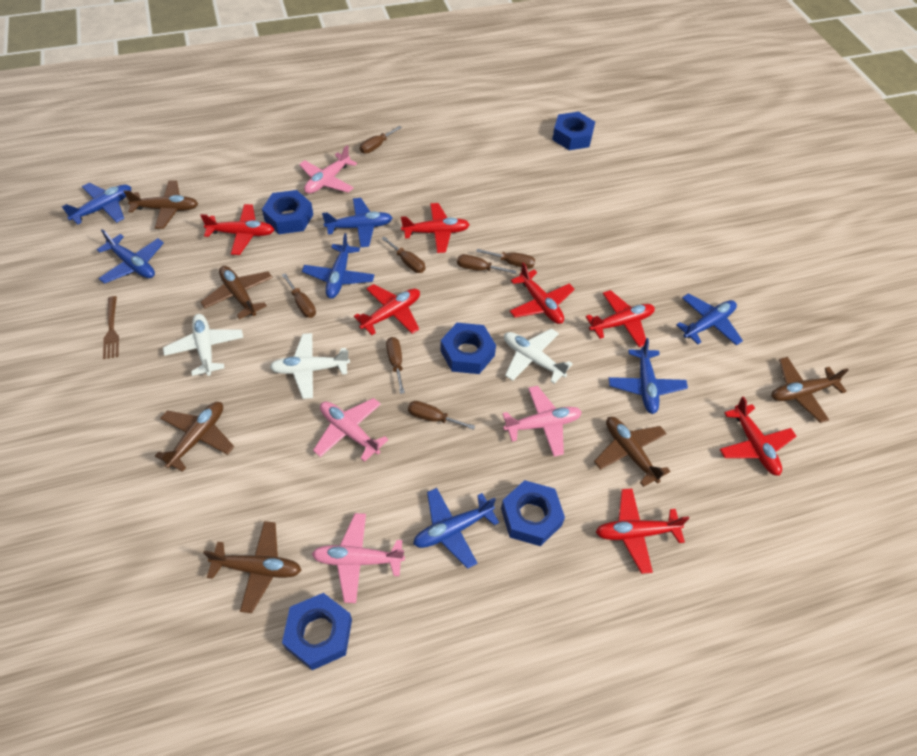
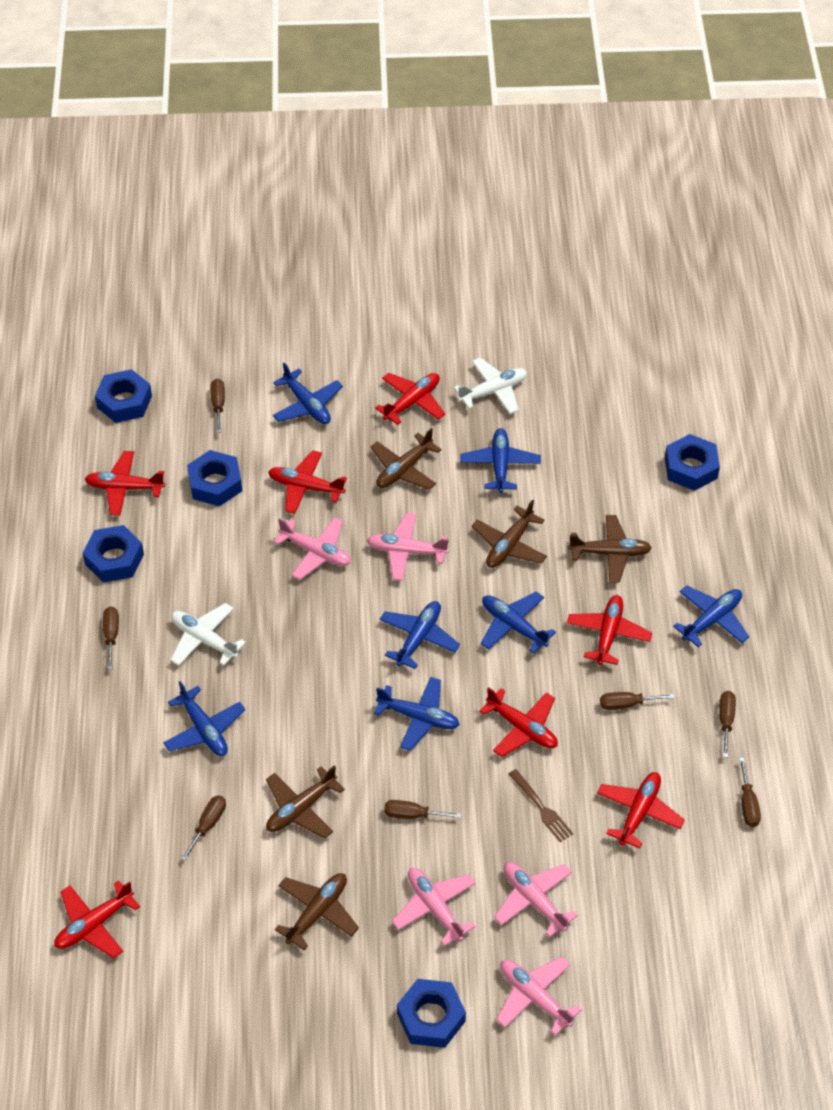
brown plane: [123,180,198,229] [155,402,234,472] [201,266,273,319] [203,521,301,613] [594,417,670,487] [772,357,849,423] = 6 -> [266,765,345,839] [275,873,359,950] [370,428,442,490] [472,500,547,568] [568,515,652,583] = 5
pink plane: [299,145,357,194] [312,513,405,603] [313,398,389,462] [502,386,582,457] = 4 -> [274,517,351,580] [366,513,449,581] [392,868,476,946] [494,862,578,938] [496,956,582,1036] = 5
white plane: [163,314,244,376] [270,333,350,399] [504,328,573,384] = 3 -> [171,603,246,666] [454,358,527,414] = 2

